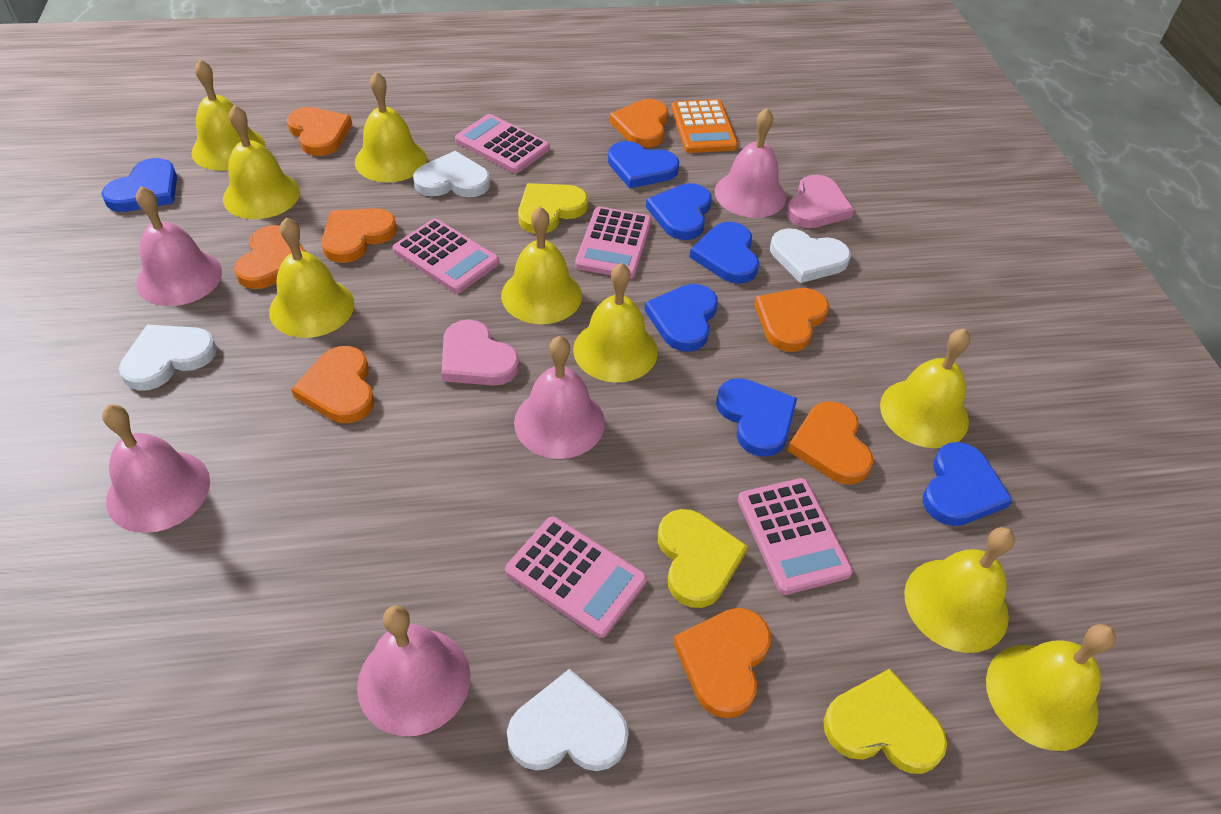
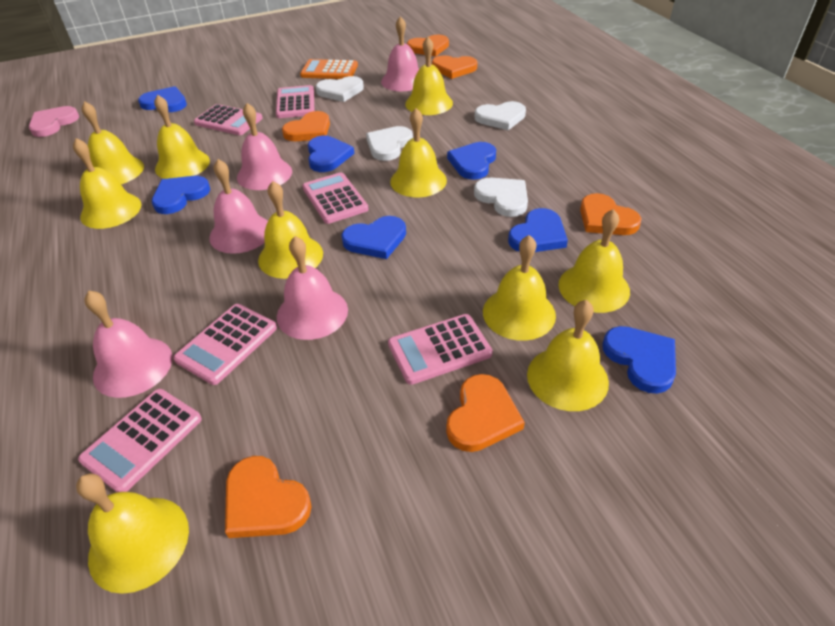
orange heart: [234,225,305,289] [287,107,352,156] [291,346,374,423] [322,208,397,263] [609,99,668,148] [673,608,771,718] [754,288,829,352] [787,401,873,485] = 8 -> [225,456,312,538] [282,111,330,141] [407,35,449,56] [432,55,477,79] [446,374,525,452] [580,193,641,235] = 6
pink calculator: [393,219,499,293] [455,114,550,173] [505,517,647,638] [575,207,652,279] [738,478,853,595] = 5 -> [78,389,202,492] [173,304,277,385] [194,104,263,135] [276,85,314,118] [302,172,369,224] [388,314,493,385] = 6
pink heart: [442,320,519,385] [786,175,854,228] = 2 -> [29,106,79,137] = 1
yellow bell: [191,59,266,171] [223,105,300,219] [269,217,354,338] [355,72,427,182] [501,207,582,324] [573,263,658,383] [880,328,970,448] [904,527,1015,653] [986,624,1116,751] = 9 -> [73,138,142,229] [76,473,189,594] [82,101,144,184] [154,94,210,179] [258,181,323,279] [390,108,447,197] [405,37,453,115] [483,235,556,341] [527,300,609,411] [559,209,630,313] = 10
yellow heart: [518,183,588,233] [658,509,748,608] [823,669,947,774] = 3 -> none = 0

